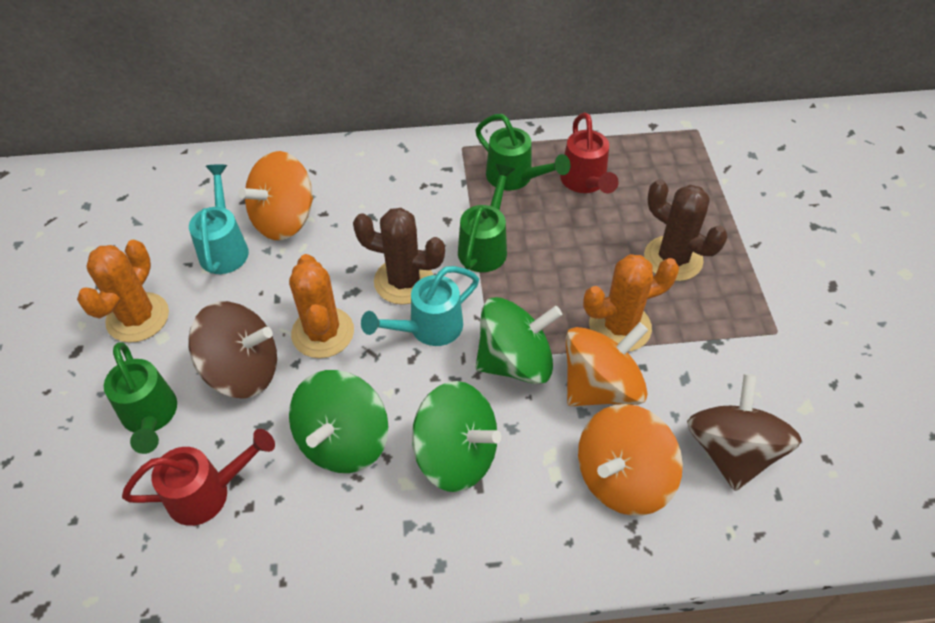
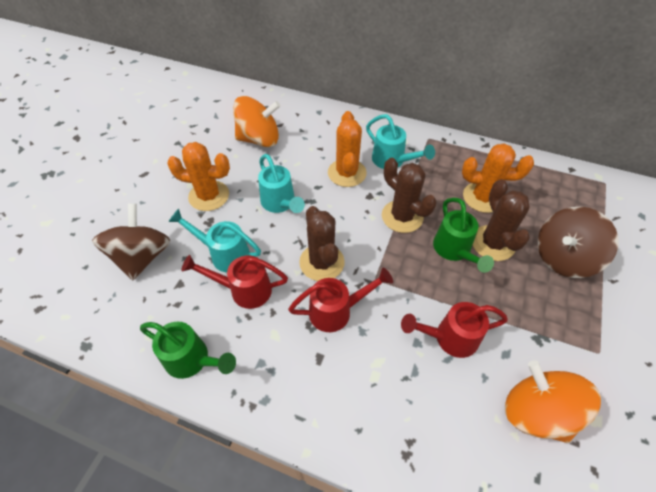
brown cactus: [353,208,445,305] [644,179,727,281] = 2 -> [299,206,345,281] [382,158,437,233] [473,179,530,261] = 3
green spinning top: [289,370,388,473] [412,381,501,492] [475,297,562,384] = 3 -> none = 0
green watering can: [104,342,177,454] [458,164,515,272] [475,114,570,190] = 3 -> [140,322,236,379] [433,198,494,273] = 2
orange spinning top: [239,151,313,240] [565,322,648,406] [578,404,683,516] = 3 -> [233,96,280,147] [505,360,601,443] = 2
red watering can: [122,429,275,526] [560,112,619,193] = 2 -> [182,255,288,309] [288,268,393,332] [401,302,508,358] = 3
turquoise watering can: [189,164,249,274] [361,266,479,346] = 2 -> [168,209,261,272] [258,154,305,213] [366,114,435,169] = 3

